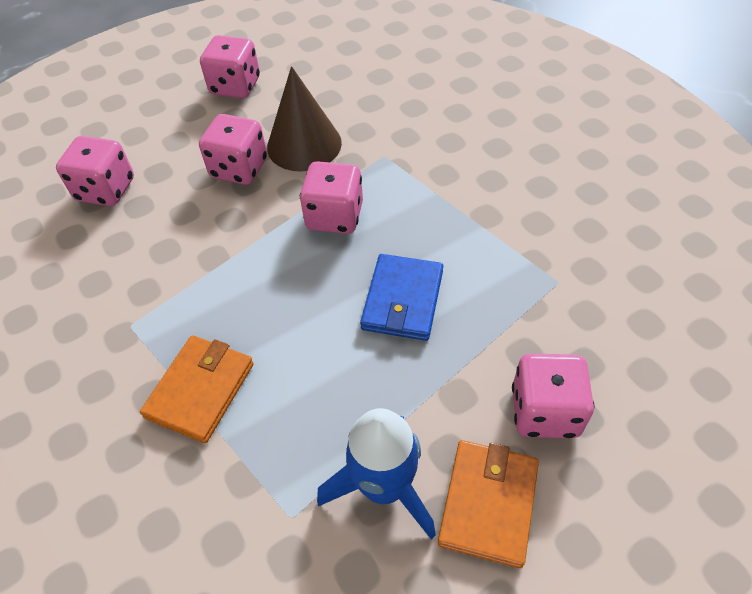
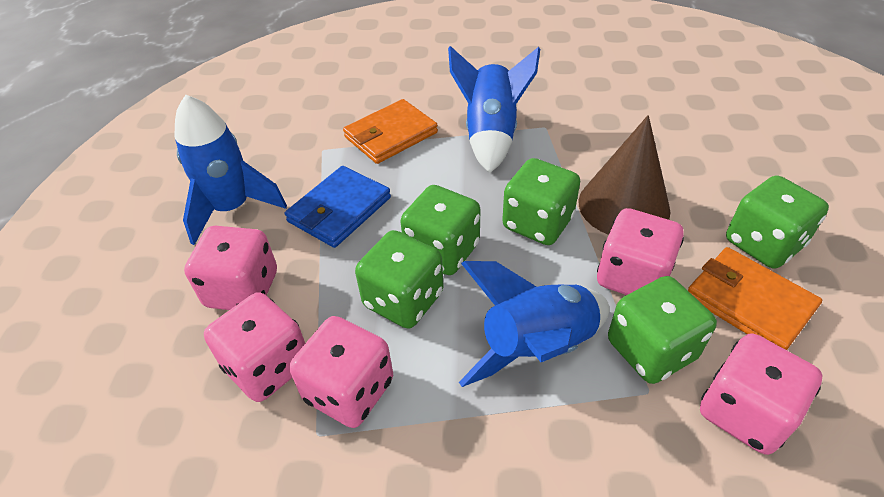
blue rocket: [317,408,436,540] = 1 -> [174,95,287,245] [448,46,540,173] [459,261,610,387] = 3
green dice: none = 0 -> [355,230,444,329] [400,185,481,275] [502,158,580,245] [608,276,717,384] [726,175,829,269] = 5

